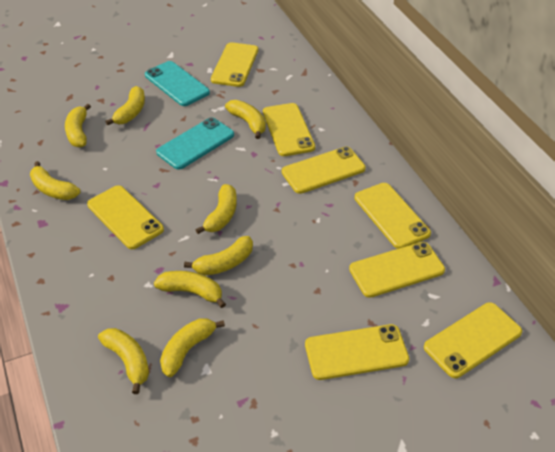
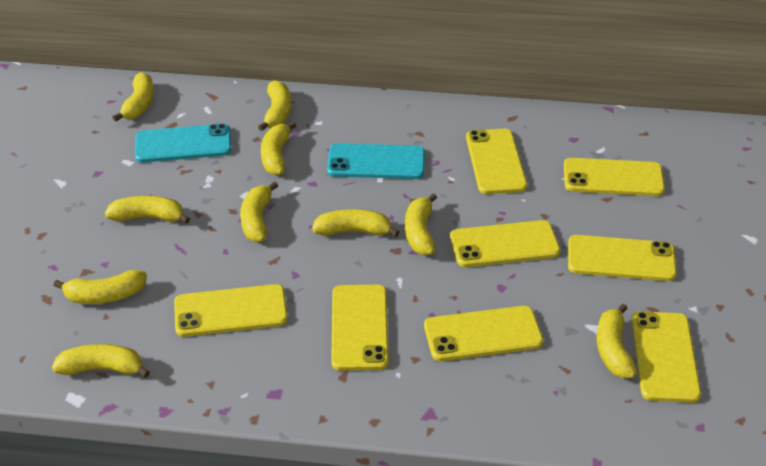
yellow banana: [30,161,80,200] [65,103,91,147] [98,328,149,394] [105,86,145,126] [154,271,226,308] [160,319,225,377] [184,236,253,275] [195,184,237,234] [225,100,266,139] = 9 -> [52,344,150,378] [53,270,147,304] [105,196,190,224] [112,72,154,122] [240,181,278,242] [258,80,291,131] [261,121,297,175] [312,209,399,237] [405,193,437,255] [596,304,637,378] = 10

